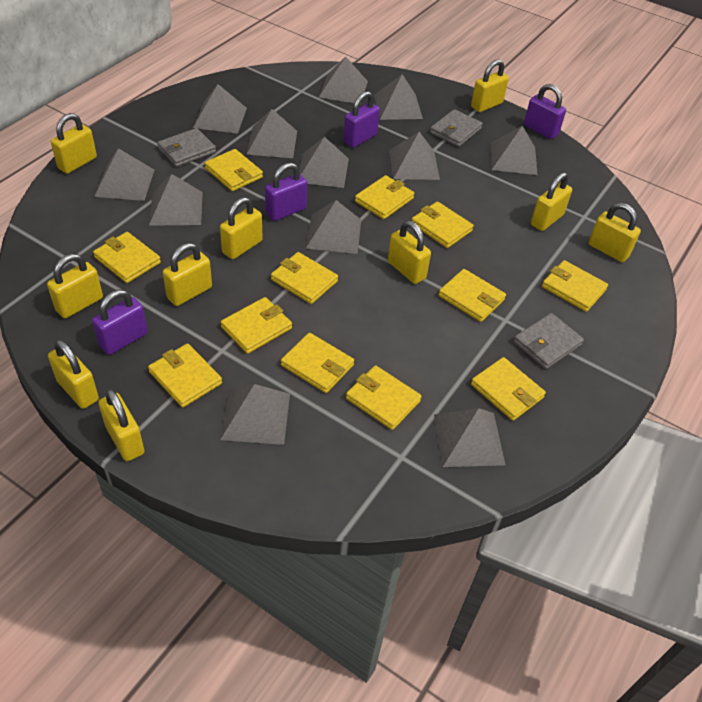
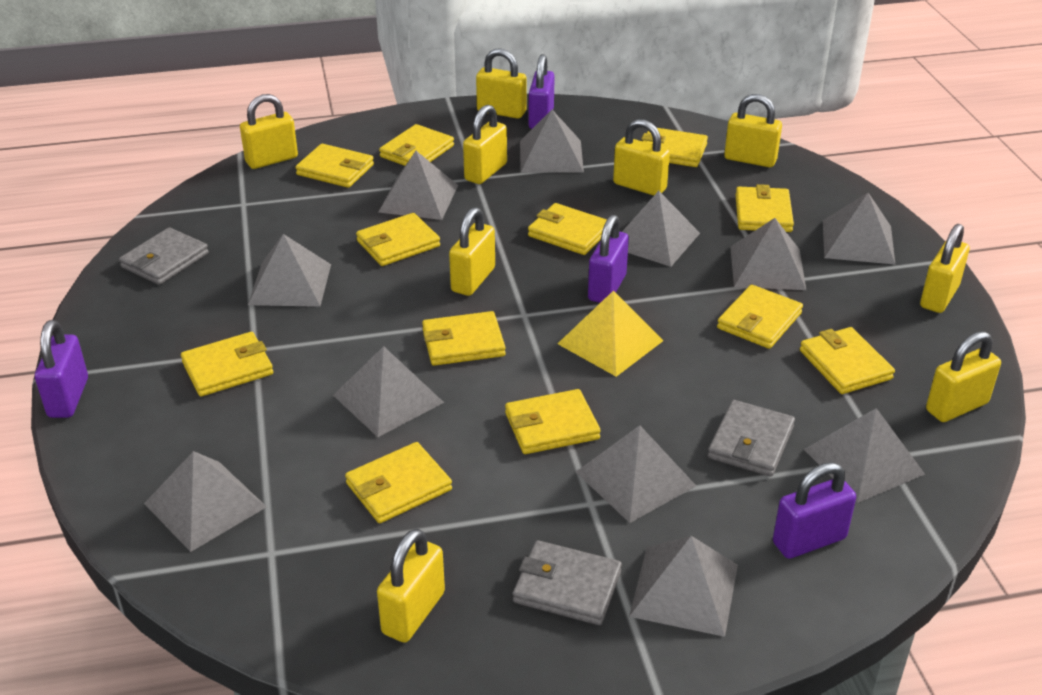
grey pyramid: [94,148,154,201] [149,174,203,226] [193,84,247,134] [220,384,290,445] [246,109,297,158] [299,137,349,188] [306,200,361,254] [319,57,368,104] [374,74,423,120] [389,132,440,180] [434,408,505,467] [491,126,538,175] = 12 -> [144,451,267,552] [248,234,331,307] [333,346,444,437] [378,151,458,220] [520,110,584,173] [576,425,696,523] [622,191,700,267] [629,536,738,637] [730,218,806,290] [804,408,925,503] [823,193,896,265] = 11
yellow padlock: [47,254,103,318] [48,339,99,409] [51,113,97,174] [98,389,144,461] [163,243,212,306] [220,197,263,259] [388,221,431,284] [471,59,509,112] [531,172,572,231] [588,203,641,262] = 10 -> [240,94,298,169] [377,529,445,643] [449,207,495,296] [463,105,507,184] [476,49,527,119] [613,119,670,196] [724,94,782,167] [920,224,969,313] [926,331,1001,422] = 9
yellow pyramid: none = 0 -> [557,290,664,377] = 1

